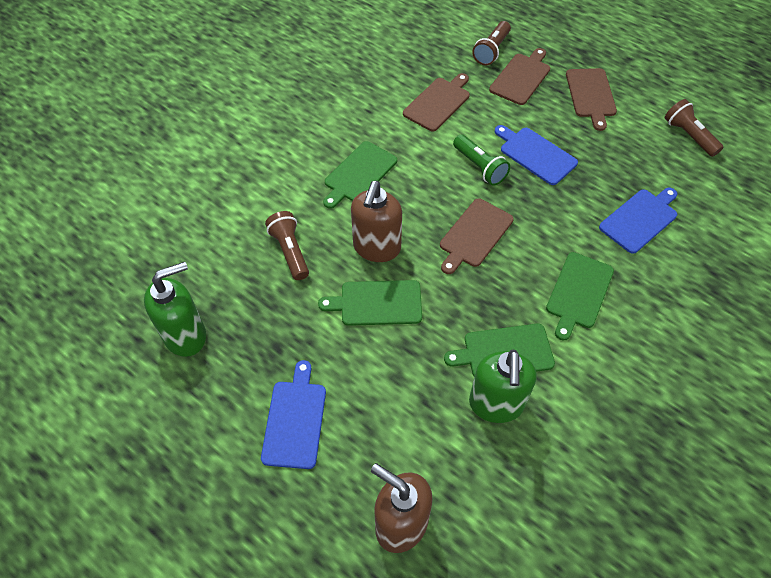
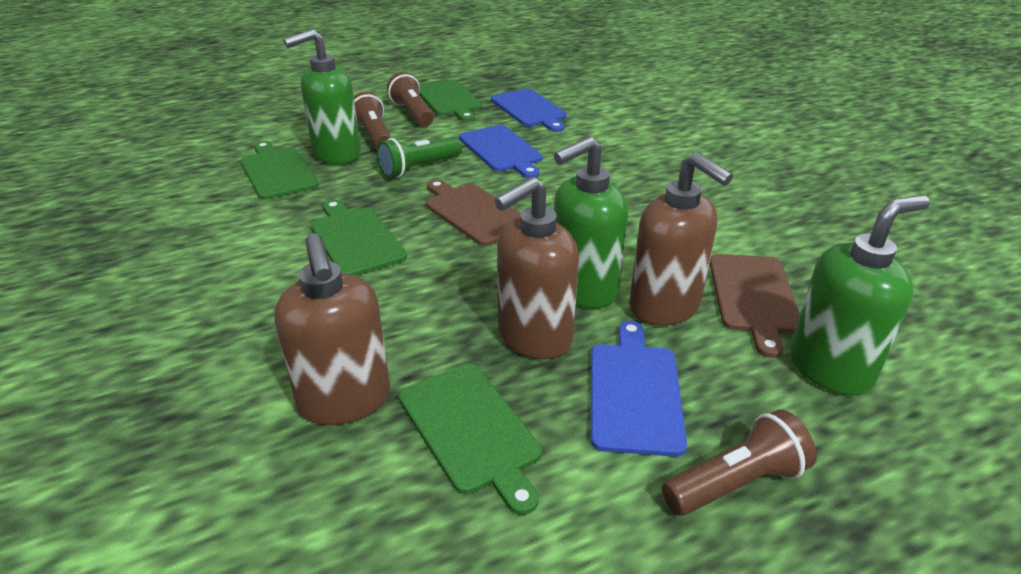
brown cutting board: [403,73,470,131] [440,198,514,274] [489,48,550,105] [566,68,617,131] = 4 -> [426,180,521,246] [710,254,800,358] = 2
brown soap dispenser: [351,181,402,262] [371,463,432,553] = 2 -> [274,233,390,425] [494,177,579,359] [629,152,733,326] = 3
green soap dispenser: [144,262,206,357] [469,349,537,423] = 2 -> [284,29,361,164] [554,136,628,308] [790,195,930,396] = 3

